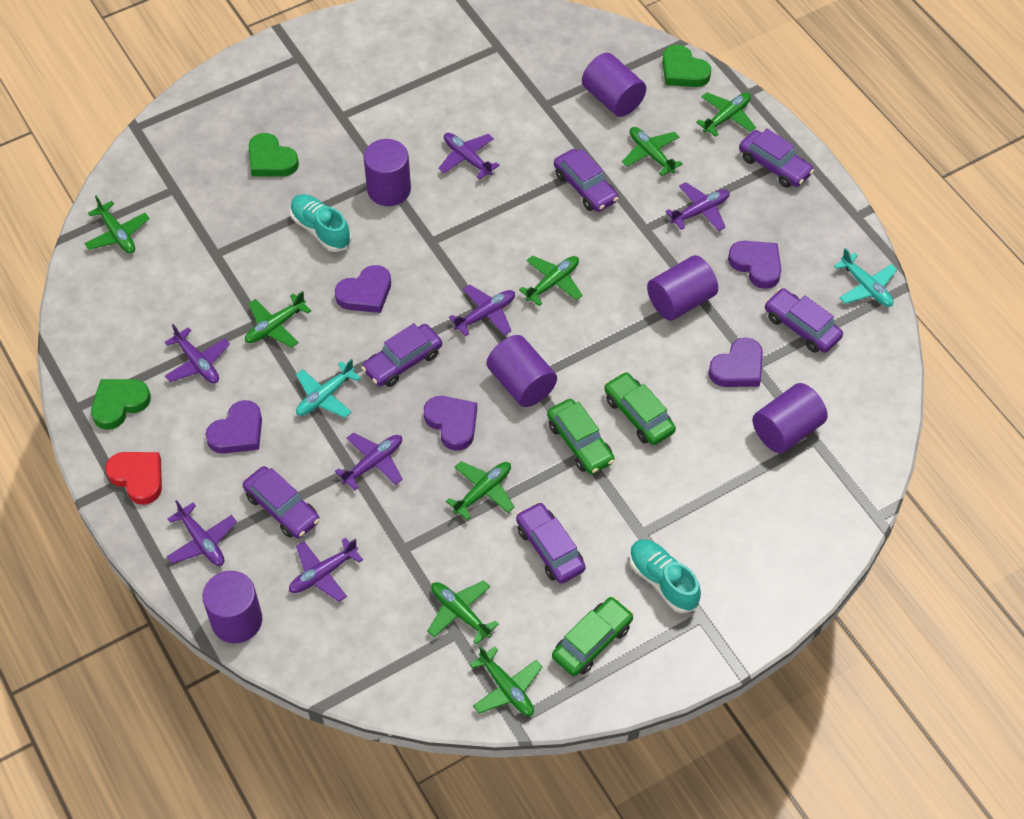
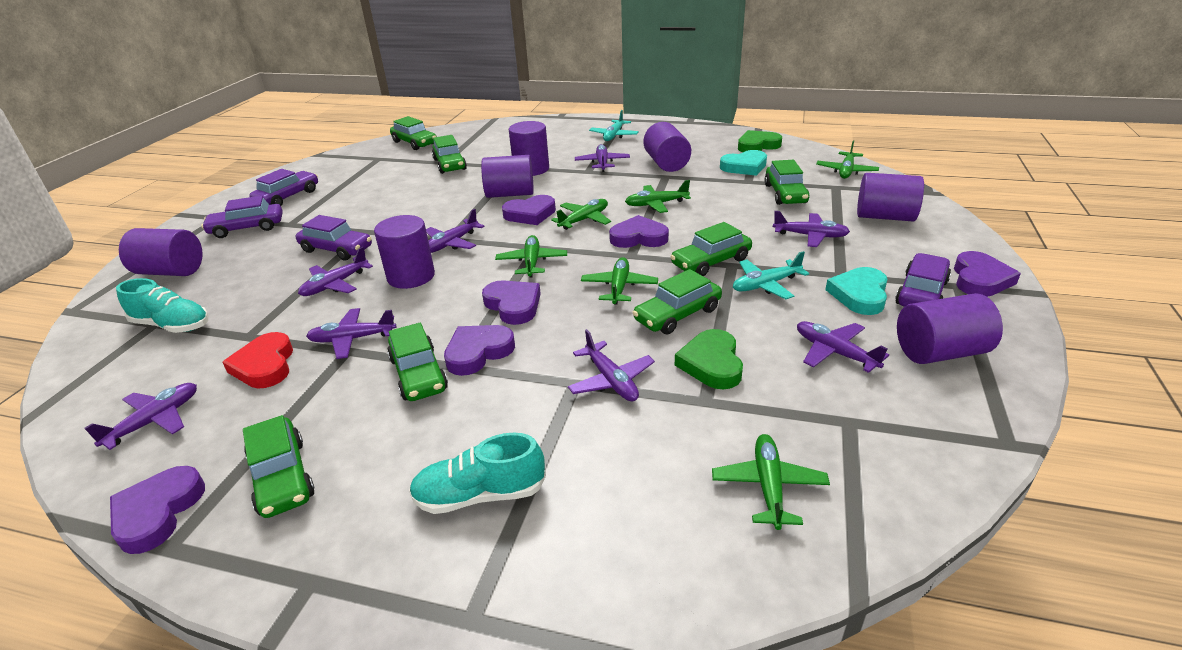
green car: [547,399,615,474] [552,597,634,676] [604,372,676,445] = 3 -> [243,415,315,518] [387,323,448,401] [390,116,437,150] [432,135,467,174] [632,269,722,334] [670,222,752,276] [764,160,810,205] = 7
green heart: [91,379,151,430] [249,133,299,177] [662,45,711,87] = 3 -> [675,329,743,389] [738,130,782,152] = 2
green plane: [84,196,149,254] [245,291,311,348] [428,580,499,645] [446,461,514,520] [470,645,543,716] [519,255,583,306] [622,127,683,176] [696,92,756,137] = 8 -> [495,235,567,277] [551,199,611,230] [581,257,658,305] [625,180,691,213] [712,434,830,530] [816,141,879,179] = 6
purple car: [243,466,320,539] [361,323,442,387] [516,502,586,584] [554,149,619,212] [739,128,814,188] [764,288,843,353] = 6 -> [201,195,283,238] [249,169,318,206] [296,215,372,260] [895,253,951,307] = 4
purple cylinder: [203,571,262,643] [364,139,411,206] [487,335,557,407] [582,53,646,117] [647,255,718,321] [753,383,828,453] = 6 -> [119,228,203,276] [374,215,435,289] [481,155,534,198] [509,121,549,176] [643,122,691,172] [857,173,924,222] [897,293,1003,364] = 7
purple heart: [205,400,262,454] [335,265,391,313] [424,396,477,451] [708,337,763,387] [728,241,781,289] = 5 -> [110,466,205,554] [444,325,515,376] [482,280,541,325] [502,195,556,225] [609,215,669,248] [954,251,1021,297] = 6
purple plane: [165,324,230,384] [167,500,237,566] [289,538,363,602] [335,433,403,491] [439,133,499,180] [449,285,515,336] [665,182,730,231] = 7 -> [84,383,197,450] [298,247,373,296] [306,308,396,359] [426,209,484,253] [568,329,655,401] [575,144,630,172] [773,211,850,247] [797,321,889,373] = 8
turquoise heart: none = 0 -> [720,150,767,176] [825,267,888,315] = 2

